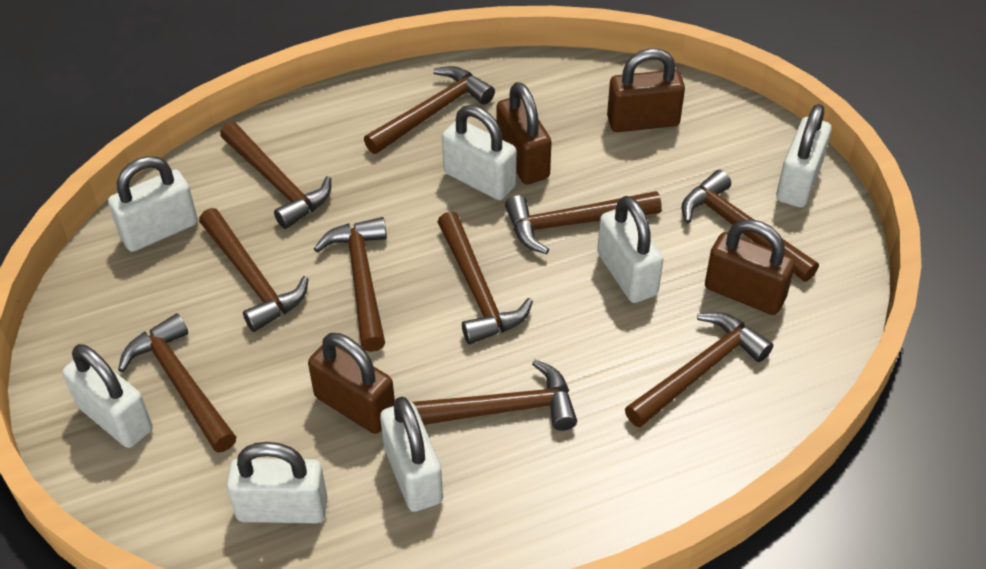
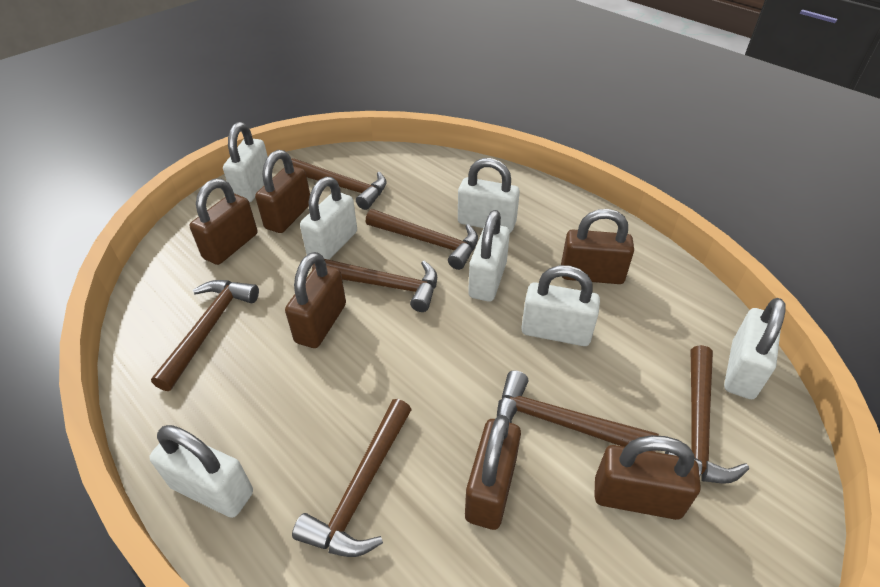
brown hammer: [118,313,236,453] [199,208,309,332] [220,122,331,229] [314,217,387,352] [364,66,495,154] [412,359,577,431] [437,211,533,344] [505,191,662,254] [625,312,773,427] [681,170,819,282] = 10 -> [151,280,259,391] [291,158,387,210] [292,399,412,557] [312,259,437,312] [366,209,478,270] [497,371,659,452] [665,345,749,484] = 7
brown padlock: [308,333,395,434] [496,82,551,185] [607,48,685,132] [705,219,795,315] = 4 -> [190,178,257,265] [255,150,310,233] [285,252,346,348] [465,415,521,530] [561,209,634,284] [594,435,701,520] = 6

